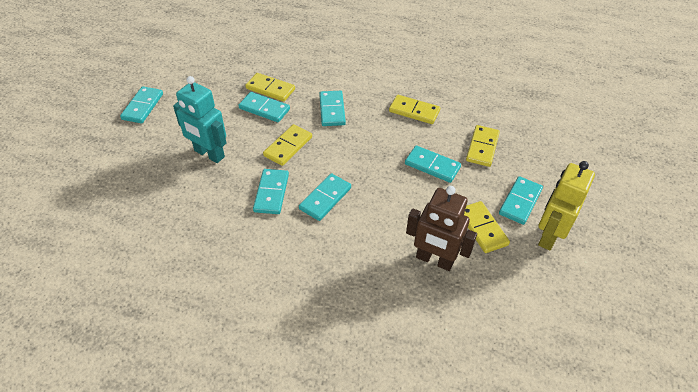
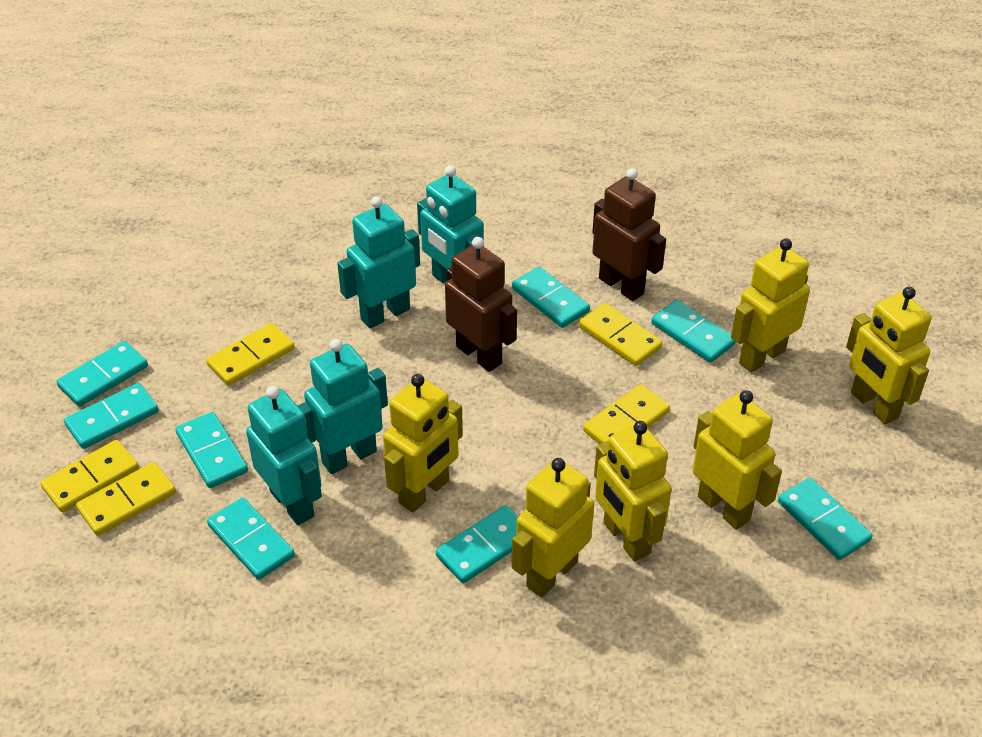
brown robot: [406,186,477,271] = 1 -> [445,237,517,372] [592,168,666,301] = 2
turquoise domino: [120,86,163,123] [238,92,290,122] [253,169,289,214] [299,173,351,221] [319,91,346,126] [405,146,461,183] [499,176,543,225] = 7 -> [57,341,148,407] [64,383,159,449] [175,412,248,488] [207,497,295,580] [436,505,518,583] [512,267,590,328] [651,300,736,363] [778,478,872,560] = 8
turquoise robot: [173,76,227,163] = 1 -> [246,386,322,525] [298,339,388,474] [337,196,420,328] [417,165,484,283] = 4
yellow robot: [538,161,595,251] = 1 -> [383,374,463,512] [512,458,594,597] [594,421,672,561] [693,390,782,530] [731,239,810,373] [846,287,932,425] = 6

